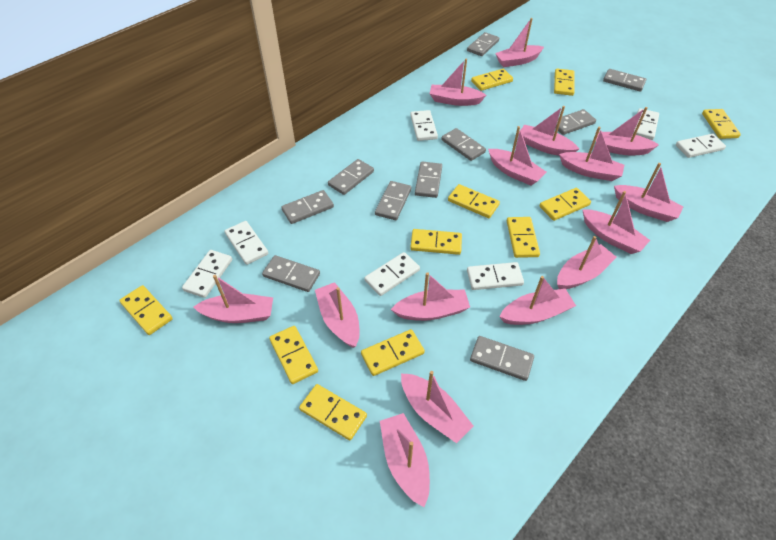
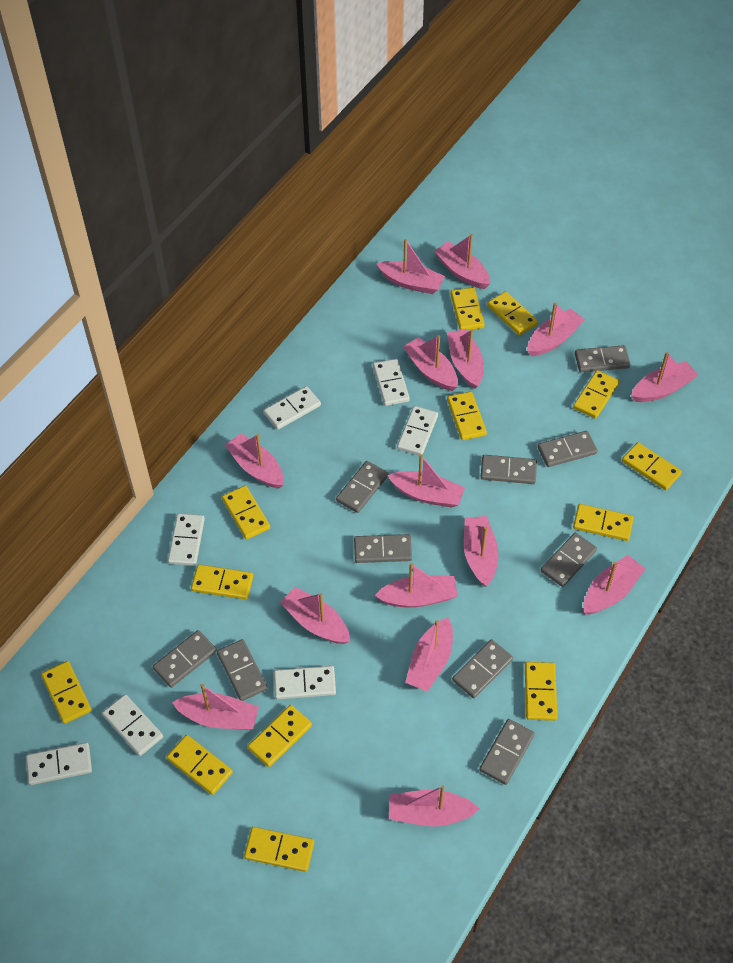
yellow domino: [119,285,173,335] [269,326,318,384] [299,384,367,440] [361,329,425,376] [410,229,462,255] [448,184,500,218] [471,69,513,91] [507,217,540,258] [539,188,591,221] [554,69,575,96] [702,109,741,139] = 11 -> [41,661,91,724] [167,735,233,795] [191,564,253,600] [222,486,270,539] [244,827,314,872] [248,705,312,767] [447,391,487,440] [450,287,485,330] [487,291,538,336] [525,662,557,721] [573,370,619,419] [573,504,634,541] [622,442,682,490] = 13

